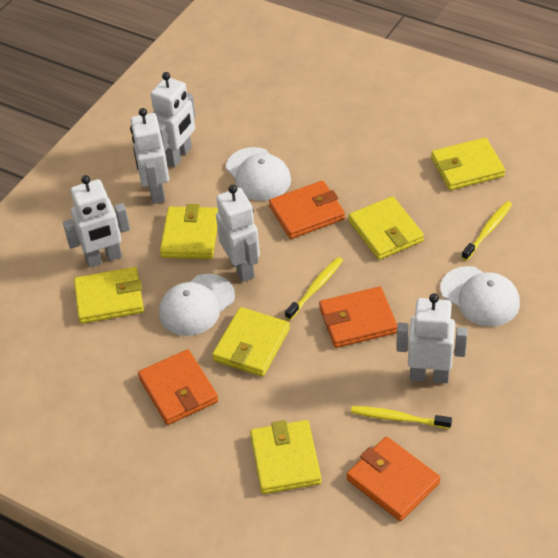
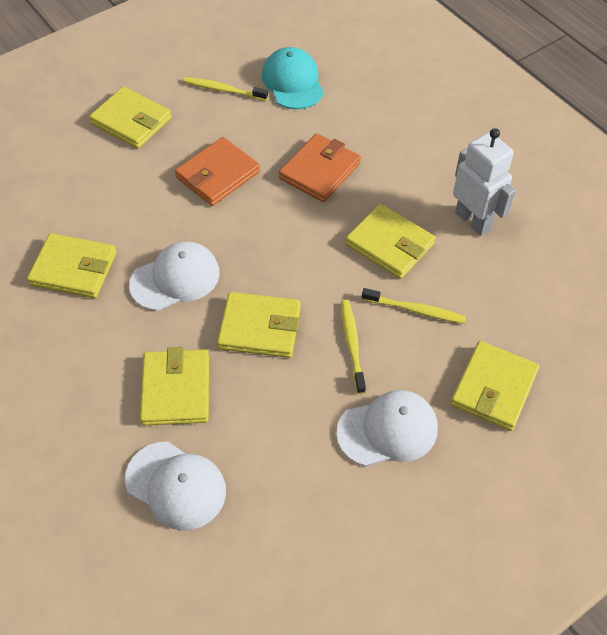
orange wallet: [138,349,218,425] [269,181,345,239] [319,287,397,348] [347,437,440,521] = 4 -> [175,137,260,206] [279,133,361,202] = 2
turquoise cap: none = 0 -> [262,47,324,109] = 1
white robot: [63,175,130,268] [130,108,169,204] [151,72,196,167] [216,185,260,282] [396,293,468,383] = 5 -> [453,128,516,236] = 1

